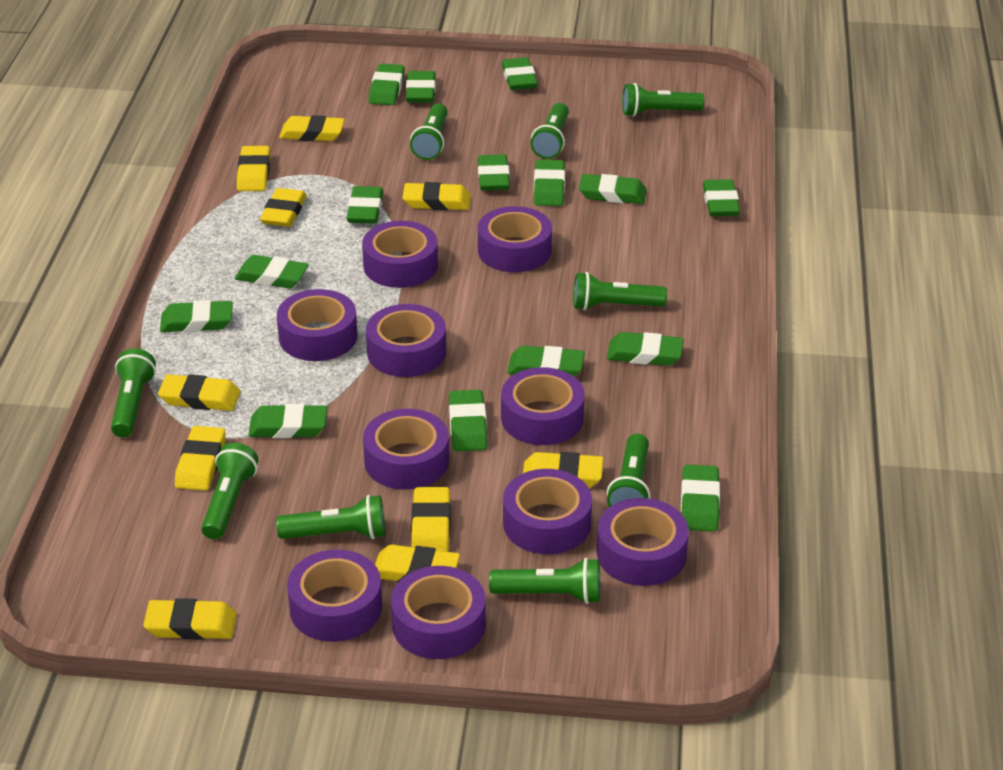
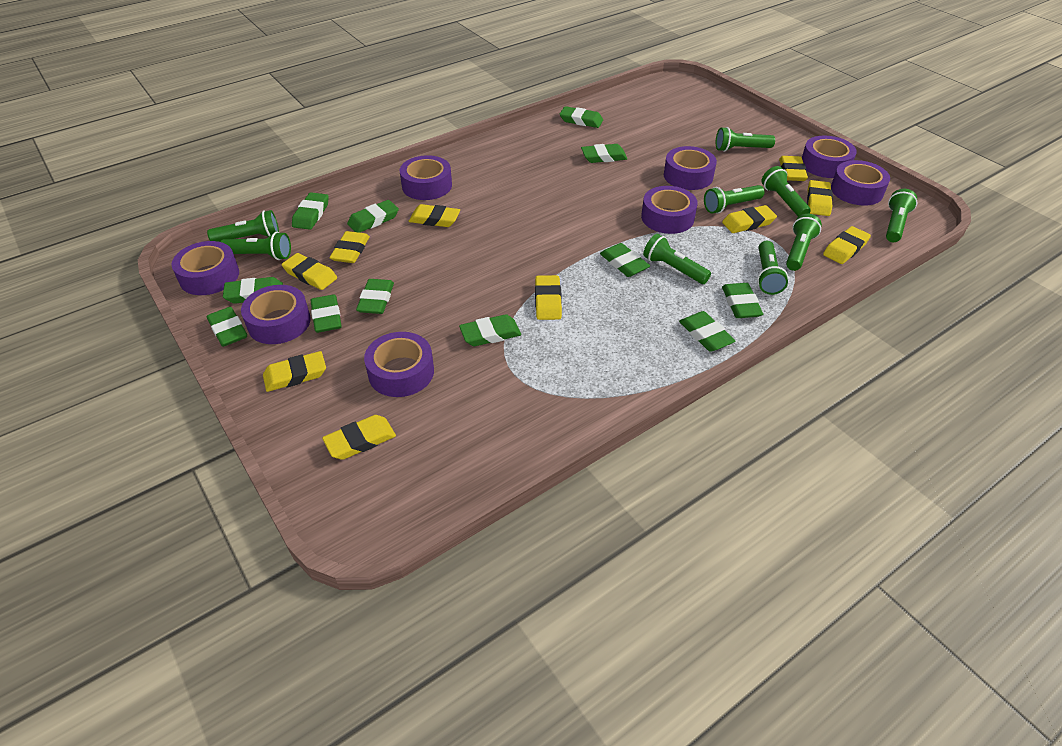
green eraser: [160,300,233,332] [235,255,309,288] [248,404,327,438] [347,186,383,224] [369,64,405,105] [406,71,436,103] [449,390,488,451] [478,155,510,191] [502,57,538,90] [507,346,585,377] [534,160,565,206] [579,174,647,204] [607,332,684,366] [681,464,720,532] [703,179,740,216] = 15 -> [207,307,247,347] [223,277,283,304] [292,192,329,230] [310,294,342,333] [347,200,399,233] [356,279,394,314] [459,314,521,346] [560,106,603,128] [581,144,628,163] [600,243,650,277] [679,311,735,352] [722,283,763,318] = 12
purple tape: [277,289,357,361] [287,550,382,642] [362,221,438,288] [363,409,449,490] [366,304,446,377] [391,566,486,659] [478,206,552,272] [501,367,584,445] [503,469,592,554] [597,498,689,586] = 10 -> [171,241,239,295] [241,285,311,344] [364,332,434,397] [400,155,452,200] [641,186,698,234] [664,146,717,190] [802,136,857,178] [831,160,890,206] = 8

